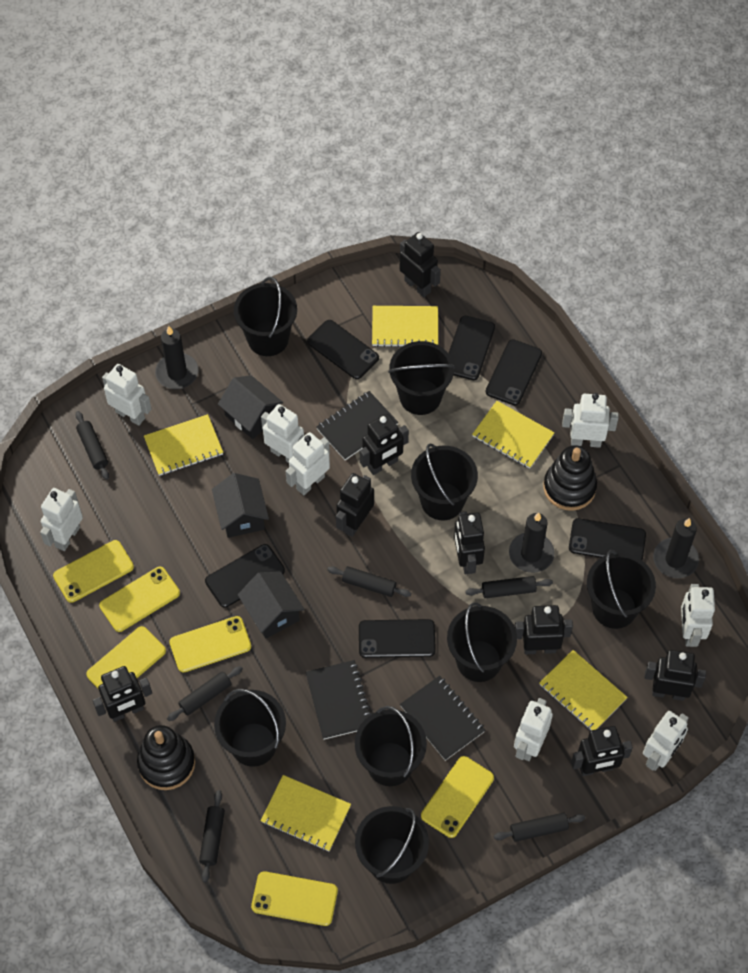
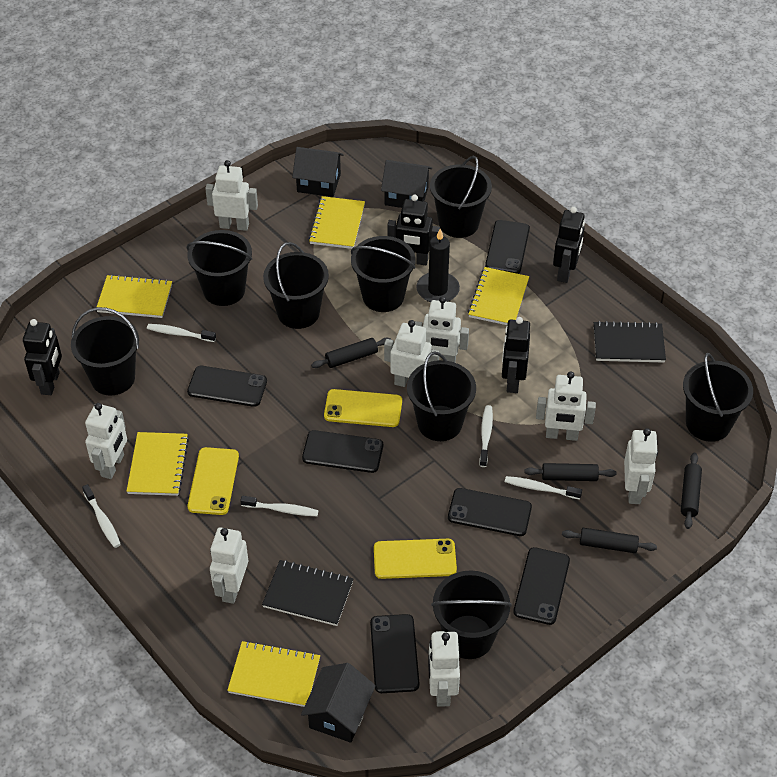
black candle: [155,326,198,389] [509,512,555,573] [653,518,699,578] = 3 -> [416,229,460,303] = 1
black notebook: [306,660,371,740] [316,391,398,460] [400,676,485,761] = 3 -> [262,560,353,626] [594,321,666,363] = 2
black robot: [93,666,152,722] [336,473,374,537] [360,414,409,475] [400,232,441,297] [454,512,485,574] [515,605,573,654] [571,726,633,776] [644,650,706,701] = 8 -> [23,319,62,395] [388,195,440,265] [502,317,530,393] [553,207,585,283] = 4
black rolling pin: [75,411,109,480] [167,666,243,721] [199,790,225,882] [327,566,411,597] [465,576,553,598] [494,813,585,842] = 6 -> [311,337,391,368] [524,463,616,481] [562,528,657,553] [681,453,702,529] = 4
black stacking toy: [137,725,195,790] [543,445,597,511] = 2 -> none = 0
white toothbrush: none = 0 -> [82,484,121,548] [147,324,216,342] [240,496,319,516] [479,405,493,467] [505,476,582,499] = 5
yellow phone: [53,540,134,603] [86,626,166,688] [99,567,180,632] [169,616,251,672] [251,871,338,926] [421,756,494,838] = 6 -> [188,447,239,515] [324,389,402,427] [374,539,457,579] = 3

